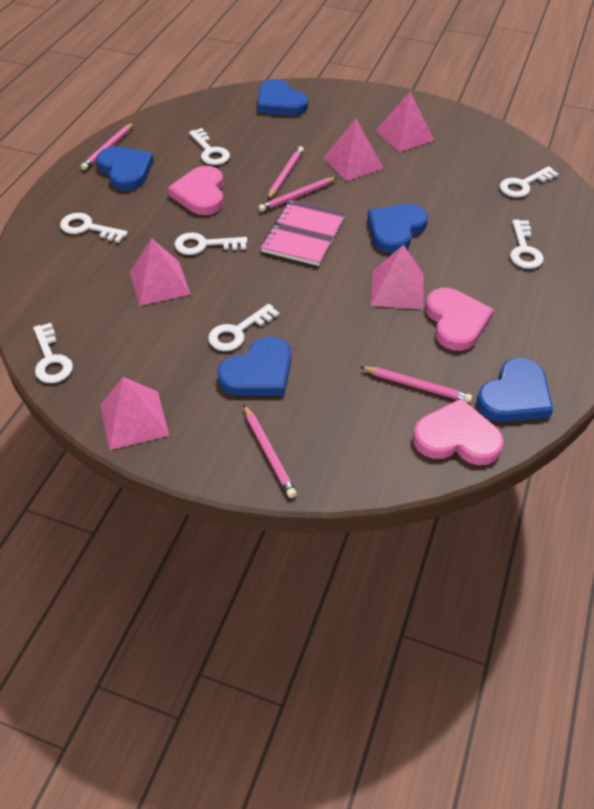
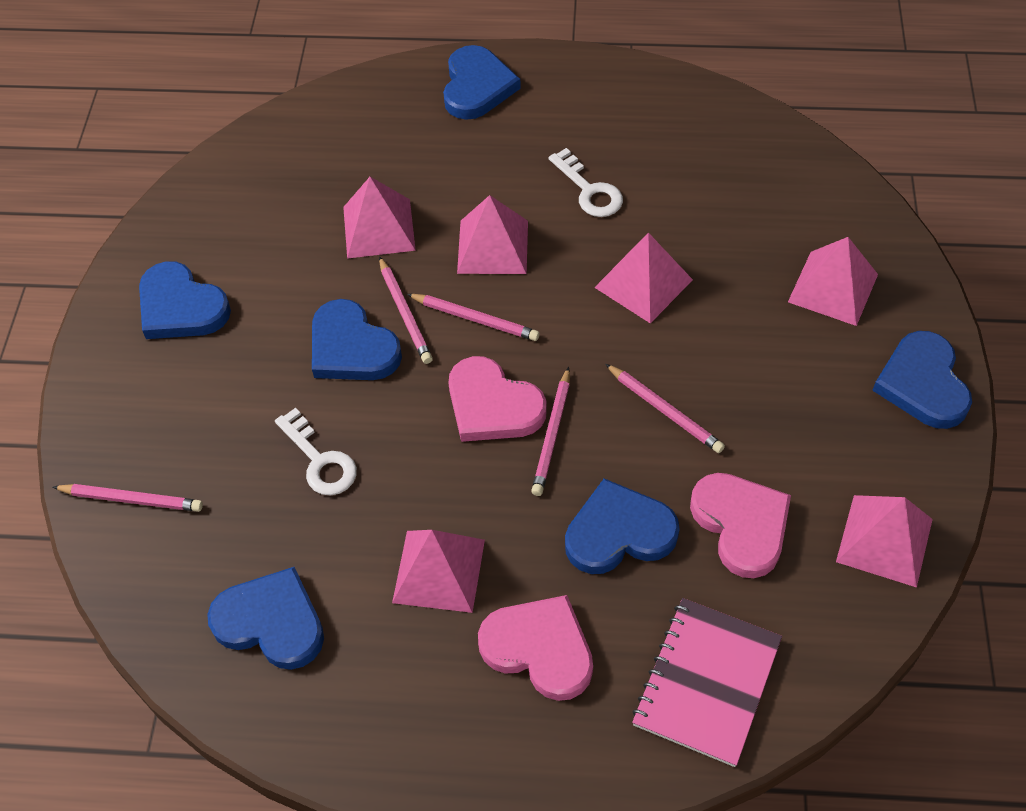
blue heart: [96,147,154,191] [217,336,291,396] [258,79,308,116] [367,204,428,253] [477,358,553,422] = 5 -> [139,261,231,339] [207,567,324,670] [312,299,402,380] [443,45,521,120] [565,479,680,574] [872,331,972,429] = 6
pink pyramid: [100,377,169,450] [130,238,191,306] [323,119,383,181] [370,244,424,310] [376,92,435,152] = 5 -> [343,177,416,259] [392,530,485,613] [457,195,528,274] [594,232,693,323] [788,237,878,326] [836,495,933,587] = 6
white key: [33,323,73,383] [60,213,128,243] [174,232,248,255] [189,128,230,165] [208,304,280,351] [500,166,559,198] [510,220,544,269] = 7 -> [275,408,357,495] [549,148,623,217] = 2

